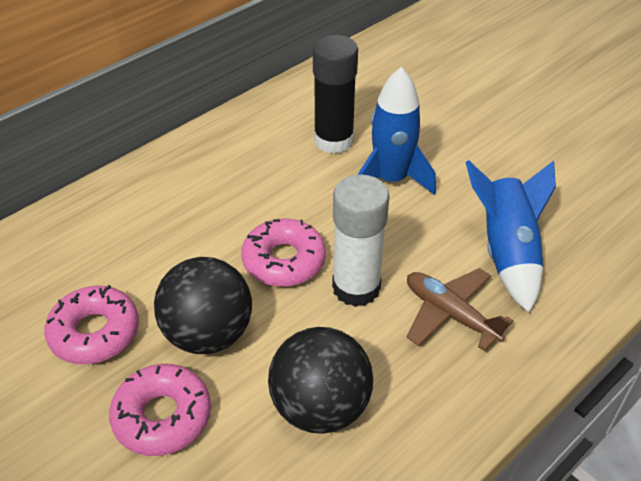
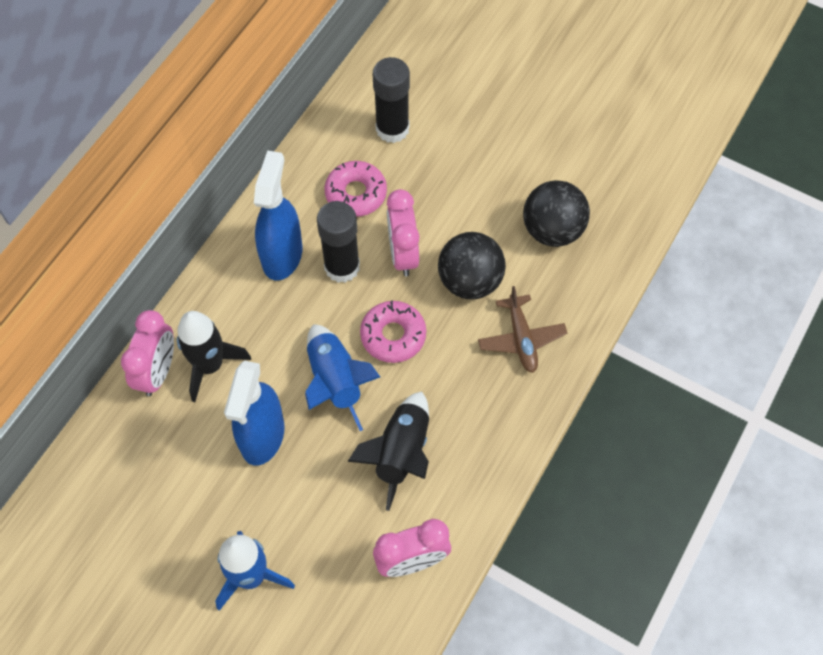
black glue stick: [313,35,358,154] = 1 -> [317,201,360,283] [373,57,410,143] = 2
black rocket: none = 0 -> [177,311,251,402] [347,391,429,511] = 2
blue spray bottle: none = 0 -> [224,360,285,466] [254,150,302,280] = 2
pink clock: none = 0 -> [121,310,174,396] [373,519,451,577] [387,189,419,276] = 3
pink donut: [44,285,139,364] [109,364,211,456] [241,218,326,287] = 3 -> [325,161,387,217] [360,300,426,363] = 2
white glue stick: [332,174,390,307] = 1 -> none = 0

